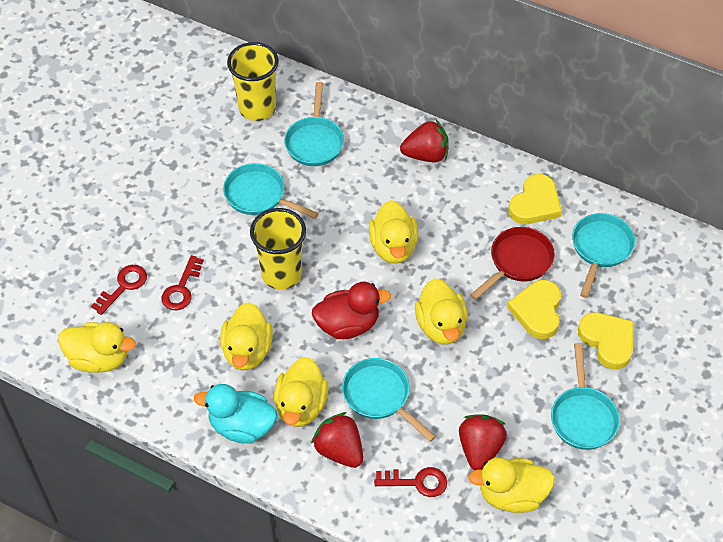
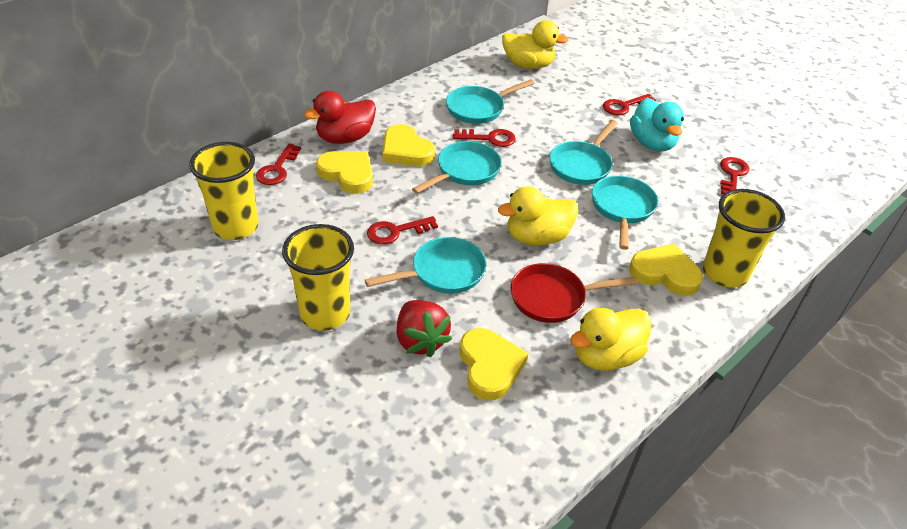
red key: [91,265,147,315] [162,255,204,310] [374,467,447,497] = 3 -> [256,143,301,185] [367,216,438,245] [453,129,516,147] [603,94,656,115] [720,157,749,195] = 5
red strawberry: [311,412,363,468] [400,120,449,162] [459,415,507,470] = 3 -> [397,300,452,357] = 1
yellow cup: [227,42,279,121] [250,208,306,290] = 2 -> [189,142,258,240] [282,224,354,331] [703,189,785,288] = 3
yellow duck: [58,322,136,373] [220,302,273,371] [274,357,329,427] [369,200,418,264] [415,278,468,344] [468,457,555,513] = 6 -> [498,186,578,246] [502,20,569,69] [570,308,652,371] = 3
yellow heart: [507,280,561,339] [508,174,562,224] [578,312,634,369] = 3 -> [316,151,373,194] [382,124,435,166] [460,328,528,400] [629,244,703,296] = 4

